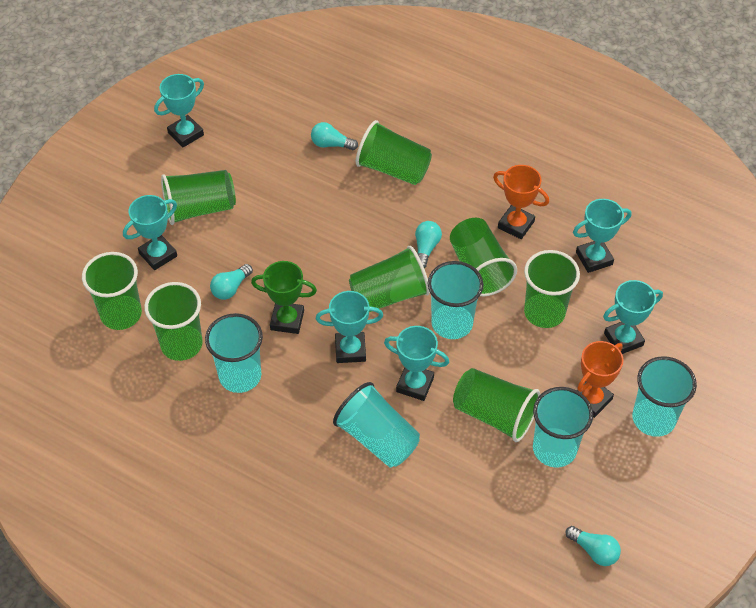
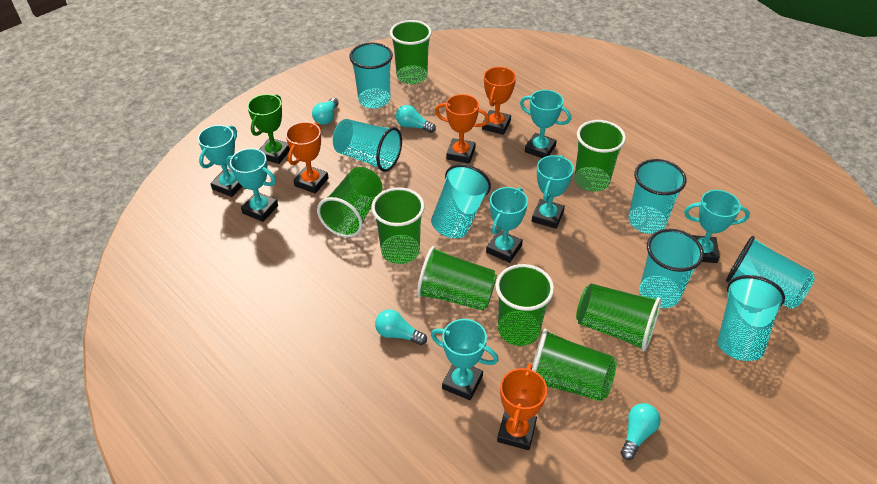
orange trophy: [493,165,549,239] [577,341,624,418] = 2 -> [286,122,328,194] [435,94,489,163] [482,67,516,135] [497,364,547,450] = 4
turquoise cup: [205,313,263,393] [333,382,420,467] [428,261,483,339] [533,387,593,467] [632,356,697,437] = 5 -> [333,119,402,172] [349,42,393,108] [431,164,491,238] [628,159,686,234] [640,229,704,308] [718,275,785,361] [726,236,815,309] = 7
turquoise trophy: [123,195,177,270] [154,74,204,147] [316,291,383,363] [384,326,449,401] [573,199,631,273] [603,280,663,354] = 6 -> [198,125,242,197] [226,148,278,222] [431,319,499,400] [486,187,528,263] [520,90,571,158] [532,155,574,229] [684,190,750,263] = 7

